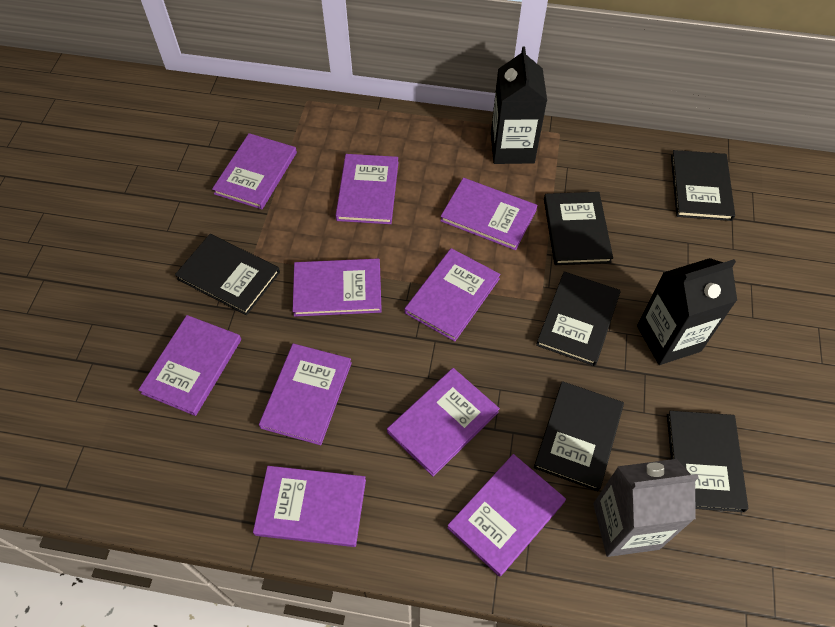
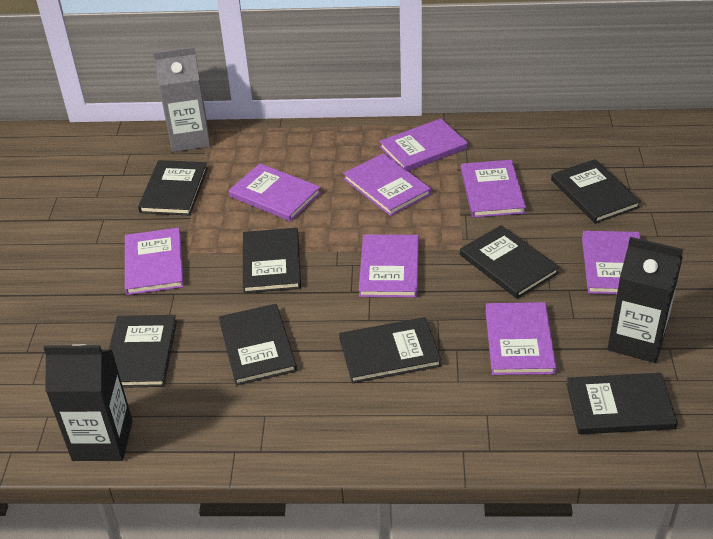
black book: [175,234,280,315] [534,381,624,491] [536,271,621,366] [544,192,613,265] [667,411,748,512] [671,150,735,221] = 6 -> [109,315,177,388] [138,160,208,216] [219,304,297,386] [243,228,301,293] [339,317,442,383] [460,225,559,299] [551,159,641,224] [566,373,678,434] = 8
purple book: [138,315,241,416] [212,133,297,209] [253,466,366,547] [259,343,352,445] [292,259,382,317] [335,154,399,224] [387,368,500,477] [404,248,500,342] [440,178,537,250] [447,454,566,577] = 10 -> [125,228,184,295] [228,163,321,221] [343,153,431,216] [359,234,419,298] [379,118,468,171] [461,160,526,218] [485,302,556,375] [582,231,641,294] = 8

